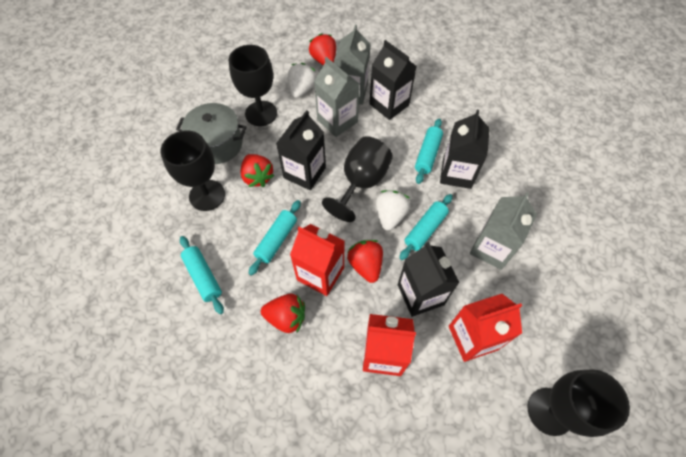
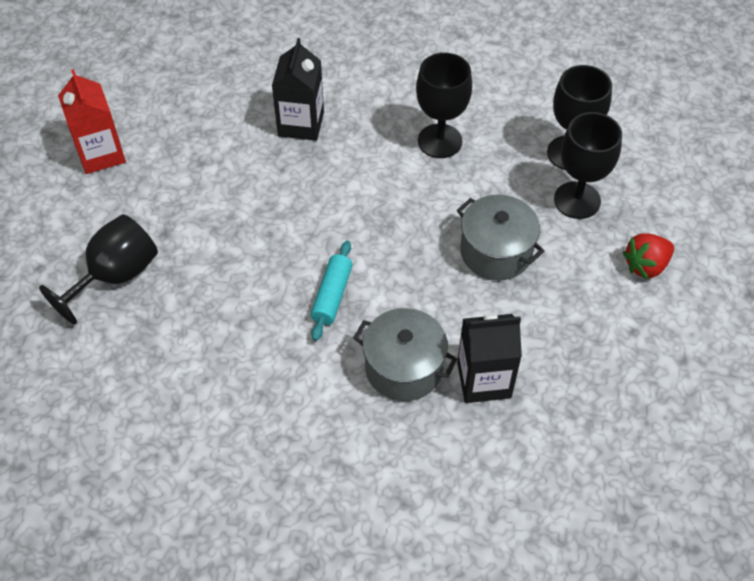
black carton: [276,110,326,190] [369,40,417,120] [398,242,460,317] [440,110,490,189] = 4 -> [272,38,324,141] [457,313,522,403] = 2
grey carton: [314,57,360,137] [334,25,371,105] [470,192,537,270] = 3 -> none = 0
grey pot: [176,103,246,164] = 1 -> [353,308,457,401] [457,195,544,281] = 2
red carton: [290,224,345,296] [363,314,416,376] [449,294,522,362] = 3 -> [58,69,126,174] = 1
red strawberry: [240,154,275,187] [261,294,305,333] [309,33,336,65] [347,240,383,283] = 4 -> [623,234,674,280] = 1
turquoise rolling pin: [180,236,224,314] [248,200,301,276] [399,194,453,260] [415,118,443,184] = 4 -> [310,241,352,341] = 1
white strawberry: [288,63,316,98] [376,190,410,231] = 2 -> none = 0

